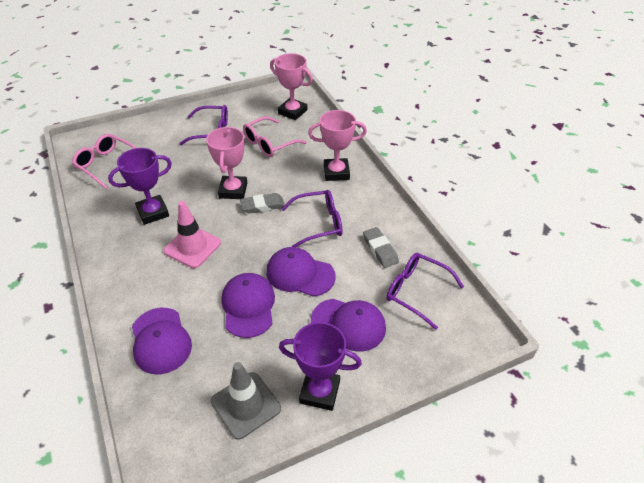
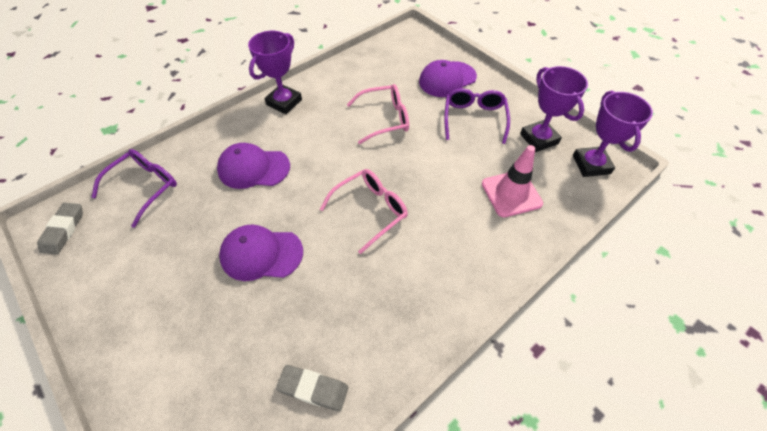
grey traffic cone: [211,362,281,440] = 1 -> none = 0
pink trophy: [206,127,247,199] [270,53,313,120] [308,110,367,181] = 3 -> none = 0
purple cap: [132,308,192,374] [222,273,275,338] [266,247,336,297] [311,299,386,352] = 4 -> [217,143,290,189] [219,225,303,281] [419,60,477,97] = 3
purple glasses: [179,105,228,145] [281,190,343,247] [386,253,464,330] = 3 -> [91,149,177,228] [444,88,510,144] = 2
purple trophy: [108,148,172,225] [279,322,362,411] = 2 -> [248,31,302,114] [520,66,588,152] [573,91,653,177] = 3

